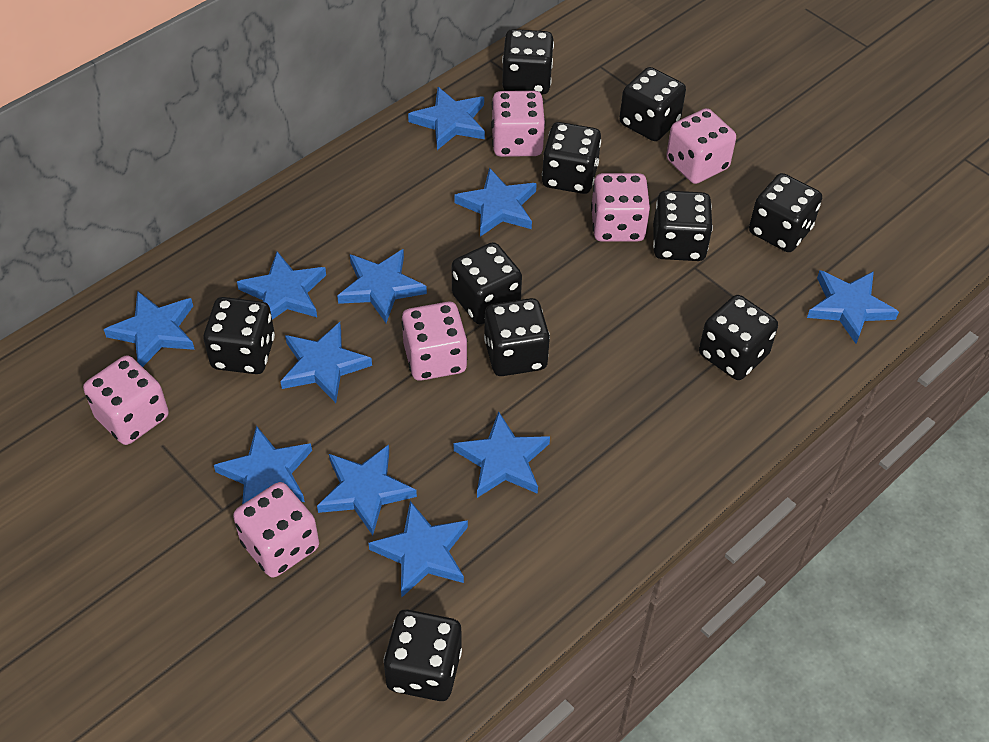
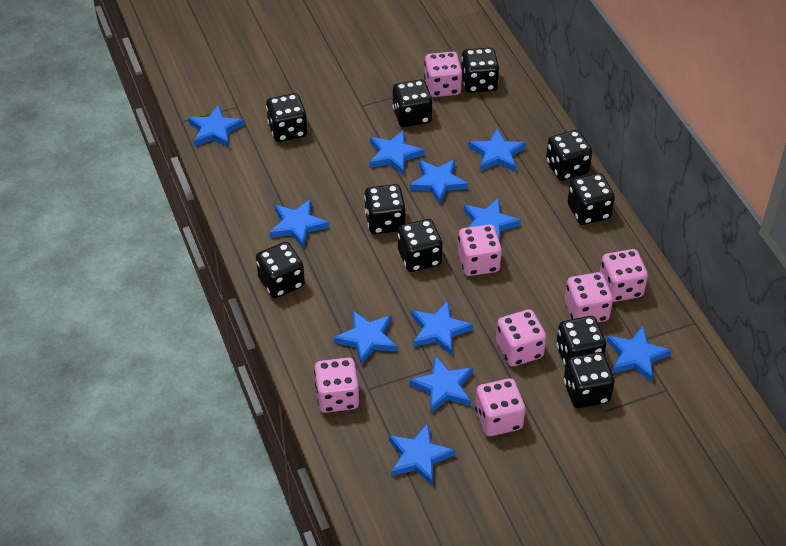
pink dice: [83,355,169,445] [233,482,319,578] [401,302,467,381] [491,91,545,157] [591,173,650,242] [666,108,736,184] = 6 -> [314,358,360,413] [424,52,462,97] [458,224,502,276] [475,378,525,436] [496,309,546,366] [565,272,613,322] [600,249,648,302] = 7

